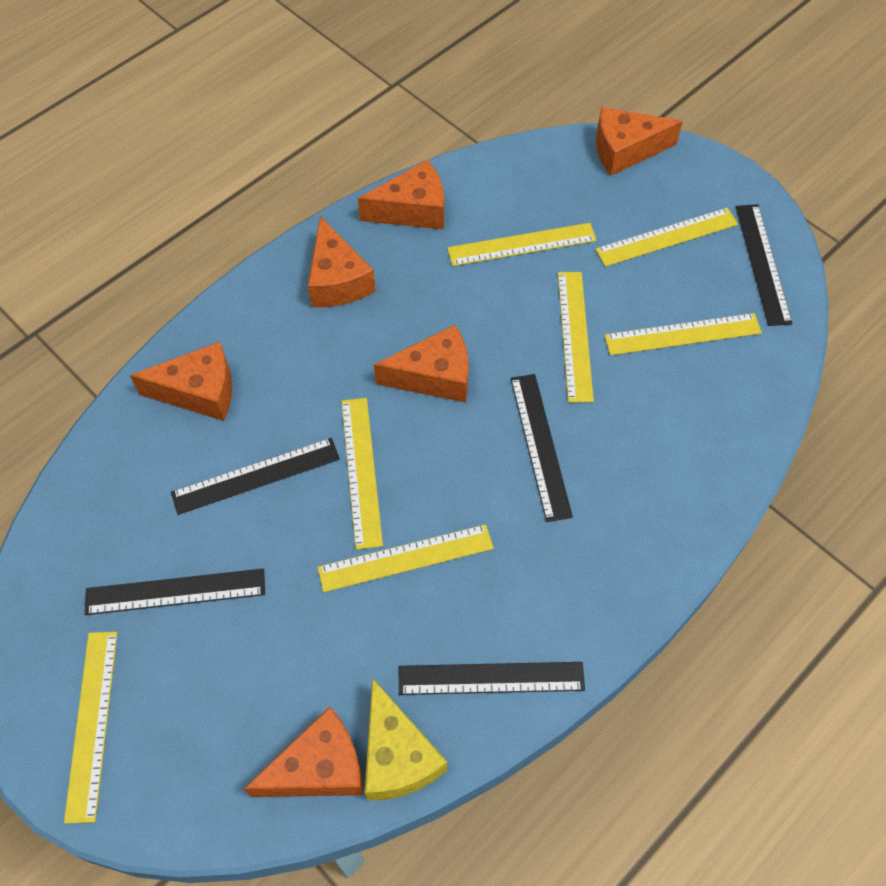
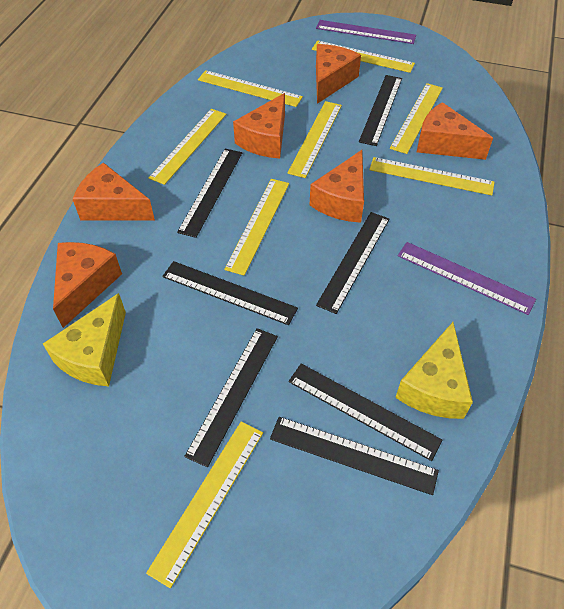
black ruler: [85,569,265,615] [171,438,340,515] [399,662,585,695] [511,374,573,522] [736,204,792,326] = 5 -> [162,261,298,325] [177,148,242,238] [184,328,278,467] [270,417,439,495] [288,363,443,461] [316,212,390,314] [359,75,402,146] = 7
purple ruler: none = 0 -> [316,20,416,44] [398,242,536,315] = 2
yellow cheese: [365,678,447,801] = 1 -> [43,293,126,386] [395,322,473,419] = 2
yellow ruler: [64,632,118,824] [317,524,494,592] [341,398,383,550] [447,223,597,266] [558,272,594,403] [595,208,738,267] [604,313,762,355] = 7 -> [146,421,263,588] [149,109,226,185] [198,70,303,107] [224,179,289,276] [288,101,342,178] [312,41,415,73] [369,157,495,195] [390,83,443,154] = 8

